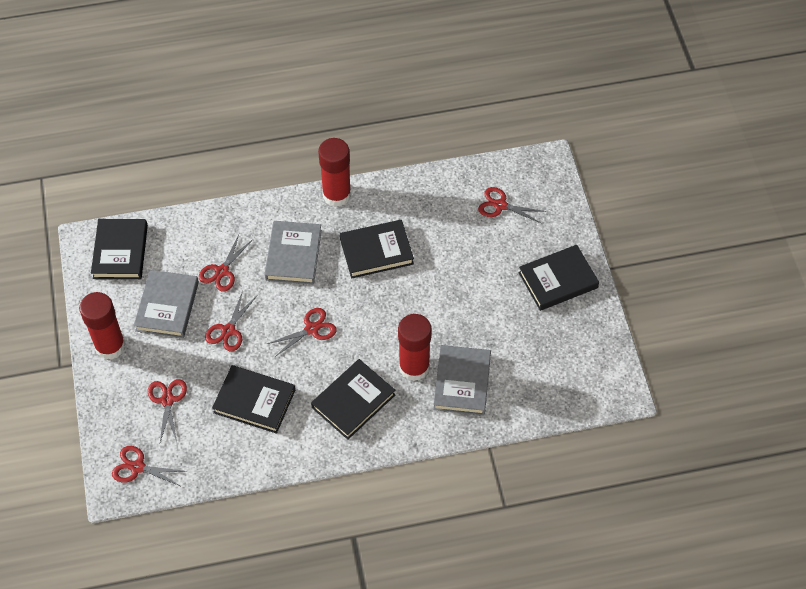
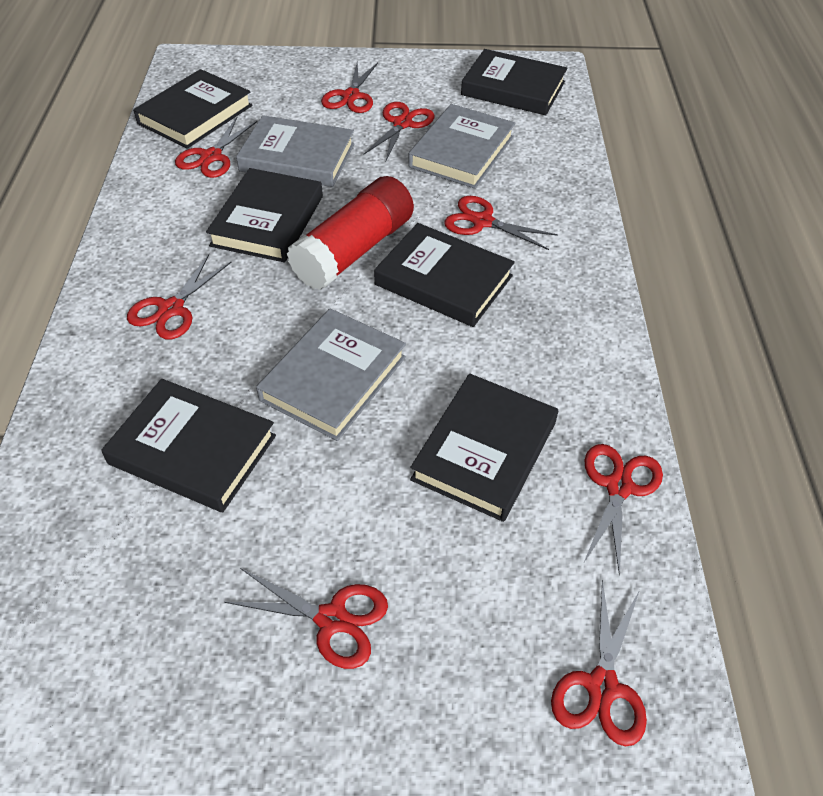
black book: [91,219,148,279] [212,365,295,434] [311,359,395,440] [340,220,414,278] [518,245,599,311] = 5 -> [101,379,276,513] [133,69,253,149] [206,168,323,262] [374,223,515,327] [410,374,558,522] [461,49,568,115] = 6
red glue stick: [79,292,126,360] [318,138,351,207] [398,314,432,381] = 3 -> [287,176,414,290] = 1
red scissors: [112,446,188,486] [148,379,187,442] [199,235,252,292] [205,291,257,352] [267,308,337,357] [478,187,546,224] = 6 -> [127,254,232,339] [175,117,257,178] [224,568,388,669] [321,62,378,113] [364,102,435,161] [444,196,558,250] [551,579,647,747] [583,444,663,576] = 8

